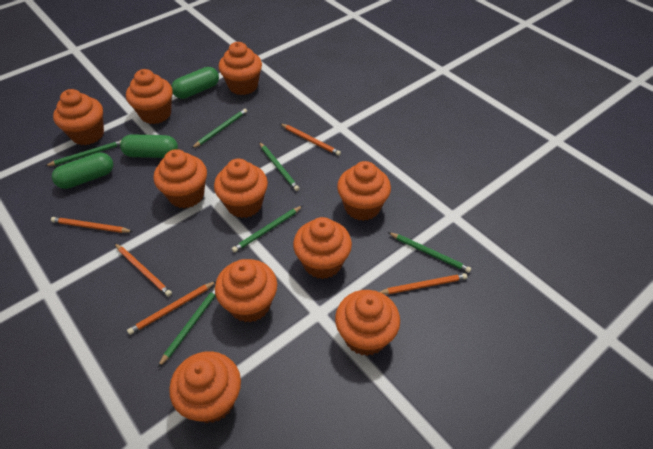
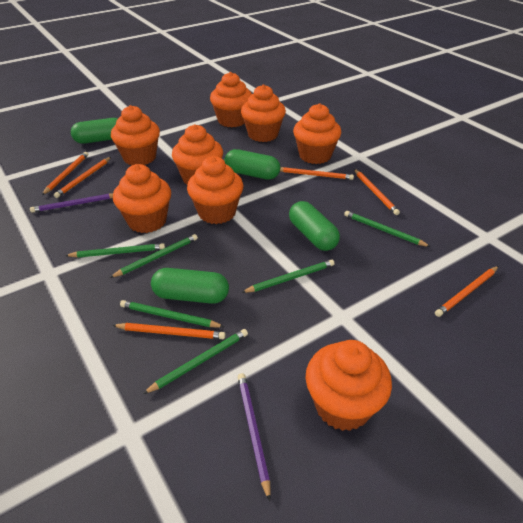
green capsule: [52,153,113,189] [120,134,178,158] [171,67,219,99] = 3 -> [71,118,118,144] [151,268,229,304] [224,149,280,180] [289,201,340,251] = 4
orange cupcake: [53,89,104,145] [126,69,173,124] [154,149,207,208] [169,351,241,423] [214,159,268,218] [215,259,277,323] [219,42,262,95] [293,217,352,279] [335,290,400,356] [337,161,391,221] = 10 -> [111,105,160,165] [113,164,171,233] [172,124,223,185] [187,156,243,224] [210,72,252,127] [241,84,286,142] [293,104,341,164] [305,340,392,431] = 8
orange pencil: [51,217,133,233] [114,243,172,297] [127,281,216,335] [280,123,341,156] [380,273,467,294] = 5 -> [42,152,88,195] [54,157,111,198] [112,323,226,339] [280,167,354,180] [354,169,400,215] [435,266,499,317] = 6
purple pencil: none = 0 -> [30,193,113,213] [238,373,271,501] = 2

